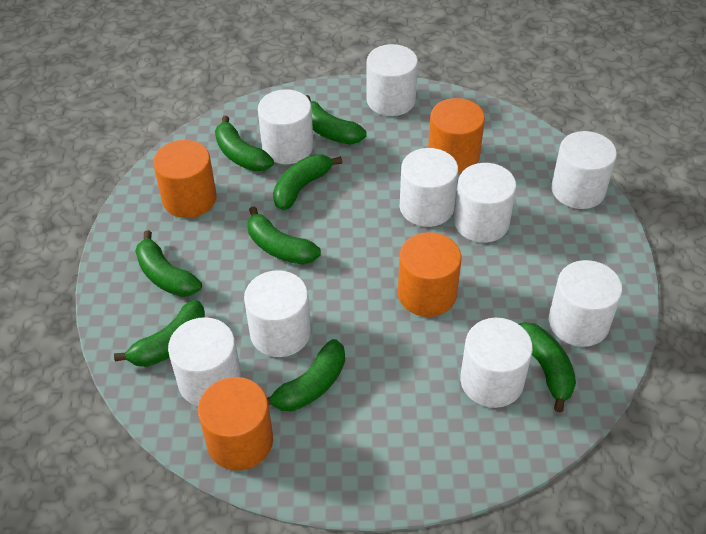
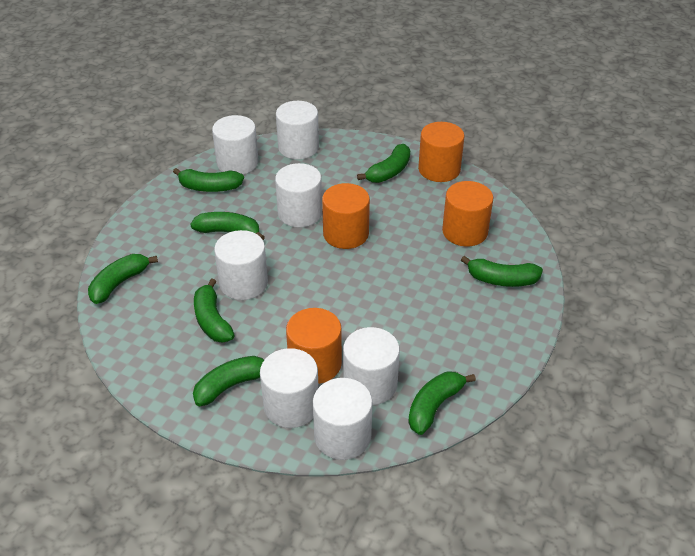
white cylinder: [168,317,241,406] [244,270,311,357] [258,89,314,164] [366,44,418,116] [400,148,458,227] [454,163,516,243] [460,318,533,408] [549,260,622,347] [551,131,617,209] = 9 -> [212,115,259,174] [214,230,268,300] [260,348,319,428] [275,163,322,227] [276,101,319,159] [313,378,373,460] [343,327,400,405] = 7

